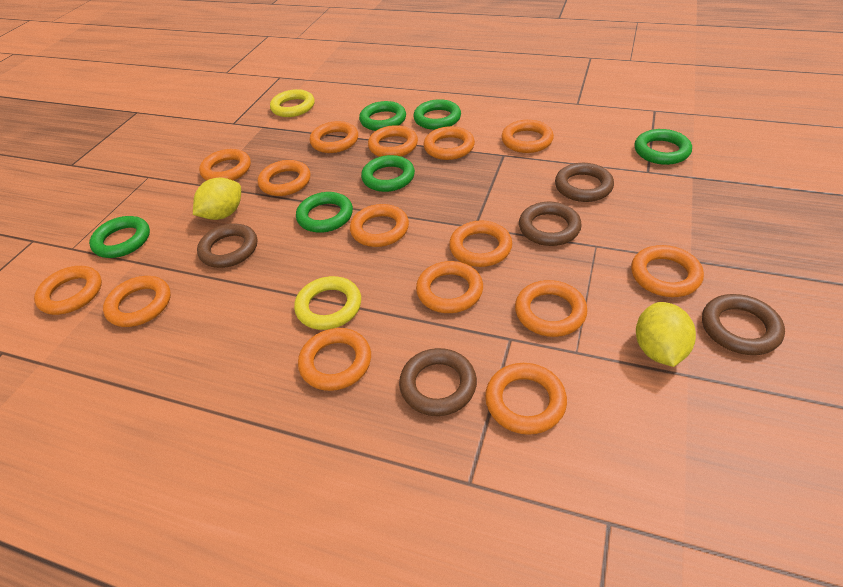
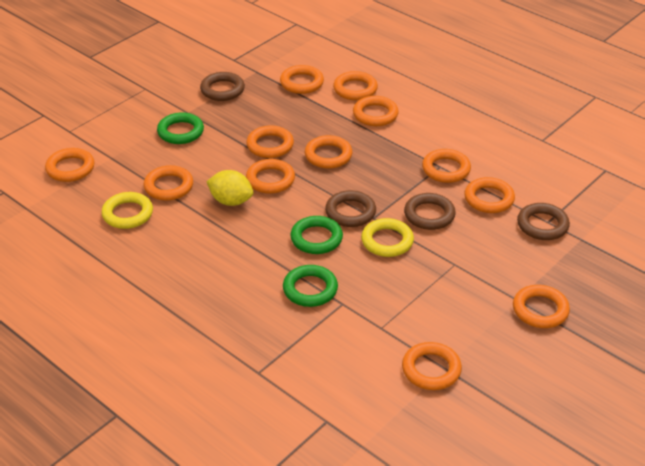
brown ring: [197,223,257,268] [399,348,477,416] [519,202,582,246] [555,163,614,202] [702,294,785,355] = 5 -> [200,72,245,101] [325,190,376,227] [404,193,456,230] [517,203,570,240] = 4
green ring: [89,216,150,258] [296,192,353,233] [359,101,406,131] [361,155,415,192] [413,99,461,130] [634,129,692,165] = 6 -> [157,112,204,144] [283,265,338,307] [290,216,343,254] = 3
orange ring: [34,266,102,315] [103,276,171,327] [199,149,251,181] [258,160,311,196] [298,328,371,391] [310,121,358,153] [350,204,409,247] [368,125,418,157] [416,261,483,313] [424,126,475,160] [449,220,512,267] [485,363,567,435] [501,120,554,153] [515,280,588,337] [631,245,704,297] = 15 -> [45,148,95,182] [143,165,193,201] [246,125,294,158] [246,159,295,194] [280,65,324,94] [305,135,352,169] [333,71,378,100] [353,96,399,126] [402,342,462,390] [422,149,471,183] [464,177,515,213] [513,285,570,328] = 12
yellow lemon: [193,178,241,220] [636,302,696,367] = 2 -> [206,170,253,206] = 1

